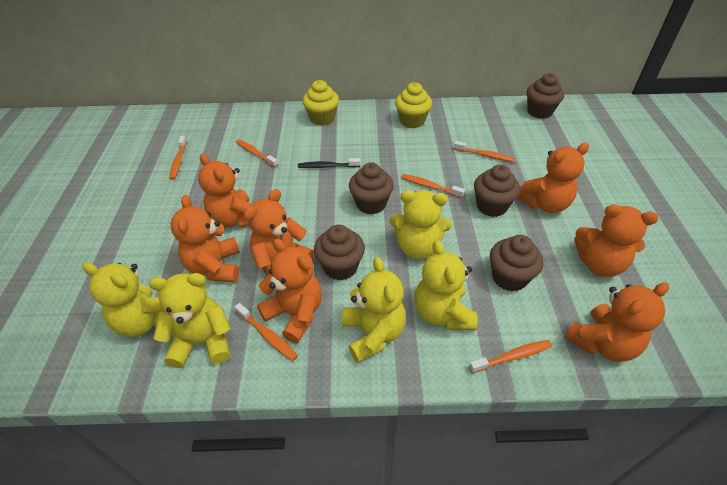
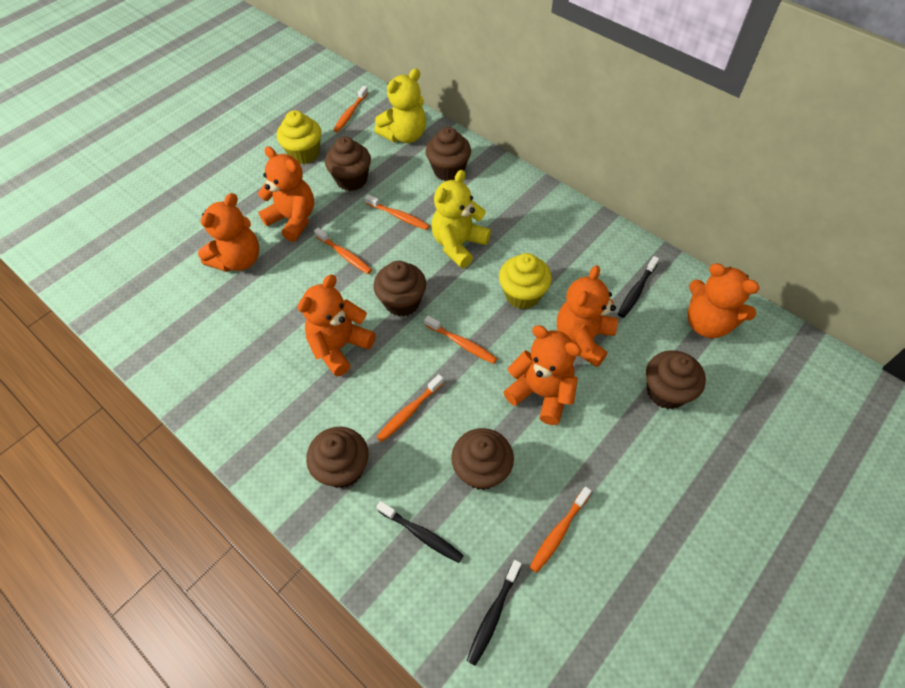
black toothbrush: [298,158,361,168] = 1 -> [376,501,464,563] [467,560,522,666] [618,256,659,318] = 3
brown cupcake: [314,225,365,280] [349,162,394,215] [474,164,520,217] [490,235,543,292] [527,73,564,119] = 5 -> [306,427,368,488] [325,137,371,191] [373,261,426,317] [426,127,471,181] [451,428,514,490] [646,350,706,409] = 6
orange teddy bear: [171,195,240,282] [198,154,253,228] [244,189,314,275] [257,239,322,343] [517,143,589,213] [564,282,669,362] [574,204,658,277] = 7 -> [198,193,259,272] [258,146,314,242] [298,275,375,376] [503,325,582,425] [557,265,618,367] [687,263,760,338] = 6
yellow teddy bear: [82,262,165,337] [149,273,231,368] [342,257,406,363] [390,190,452,259] [414,240,478,330] = 5 -> [374,68,426,143] [431,170,491,268] = 2

